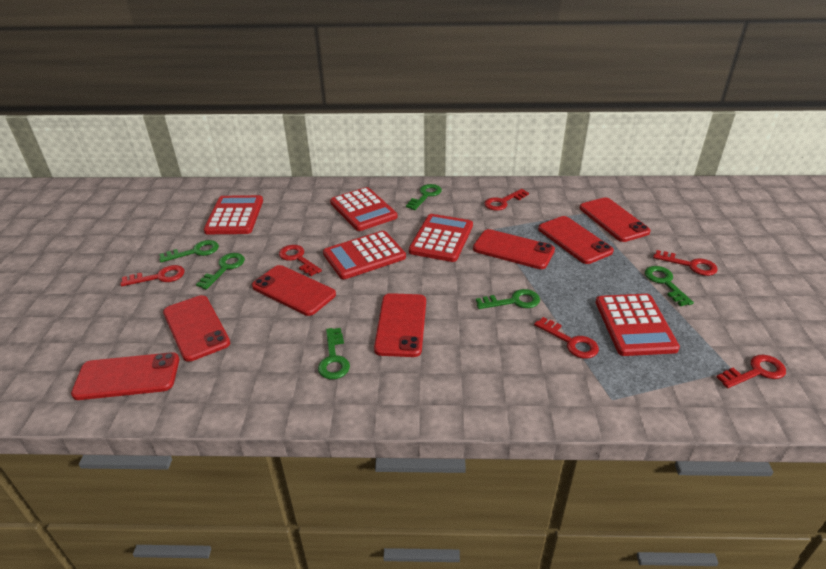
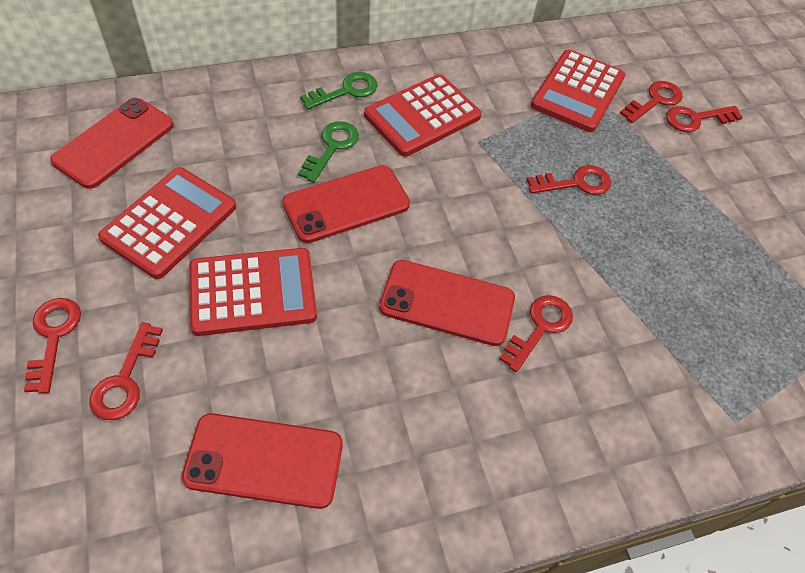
green key: [159,240,219,262] [196,253,245,290] [318,328,350,379] [406,184,442,210] [476,289,540,309] [645,266,694,306] = 6 -> [298,121,359,183] [300,72,378,110] = 2
red calculator: [204,195,263,234] [323,231,406,279] [330,187,398,231] [409,214,473,262] [596,294,680,356] = 5 -> [98,167,236,279] [189,248,317,336] [364,74,481,157] [531,50,625,132] = 4
red phone: [71,352,179,400] [163,295,230,362] [252,265,336,316] [374,293,426,357] [473,229,555,269] [538,216,614,264] [580,197,651,242] = 7 -> [50,98,174,189] [182,413,343,509] [282,165,410,243] [379,260,515,346] = 4

